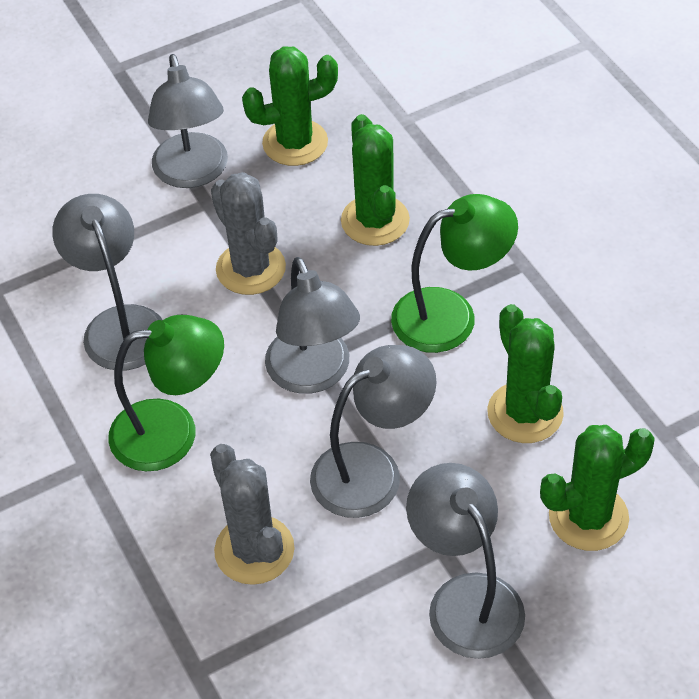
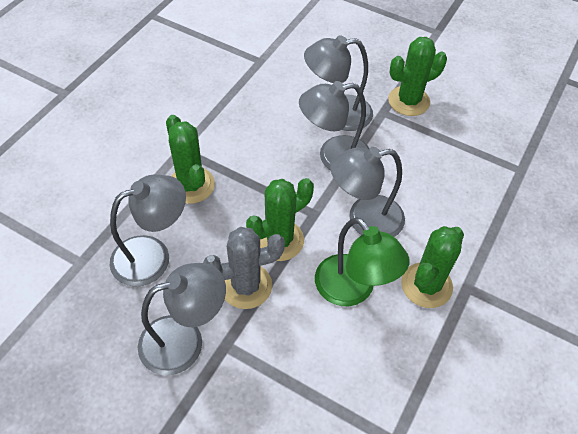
green lamp: [108,315,224,471] [391,194,518,353] = 2 -> [315,217,410,306] = 1
grey cactus: [210,444,295,585] [211,172,286,295] = 2 -> [203,227,285,309] = 1

